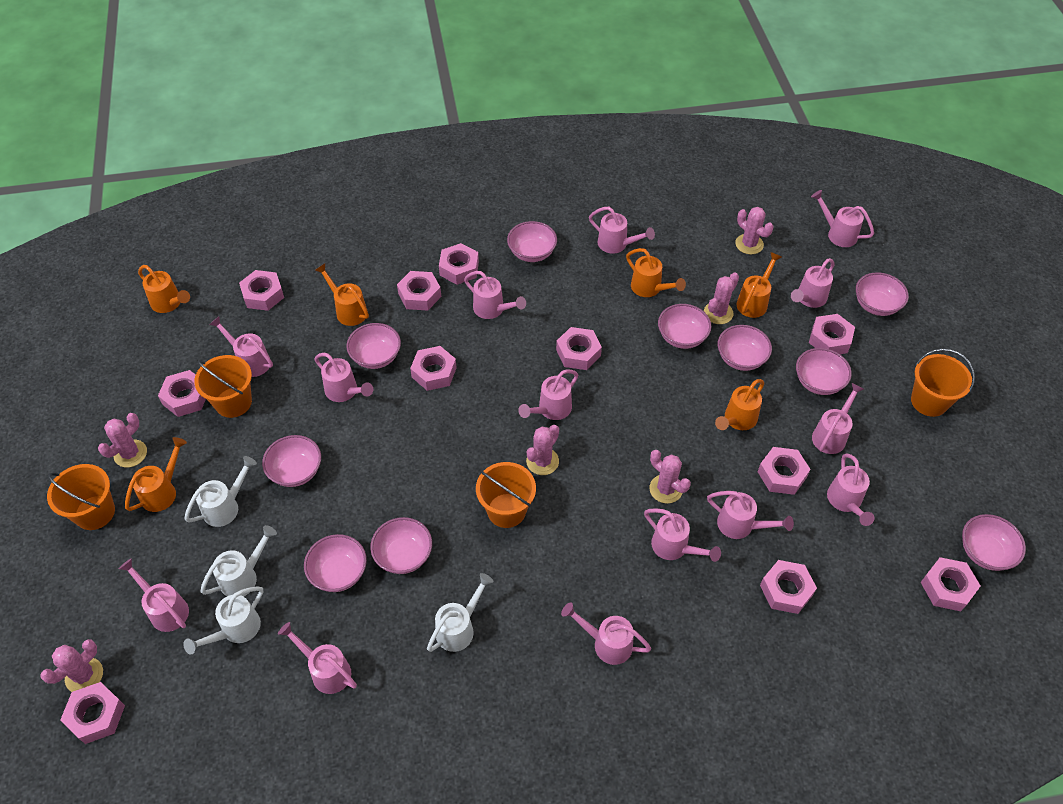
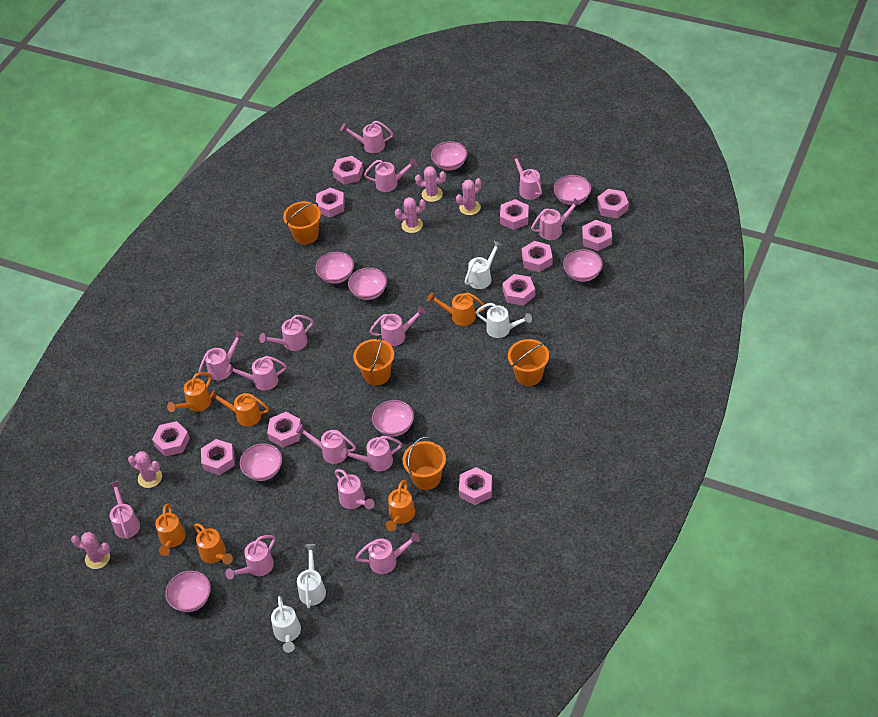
pink bowl: [262,435,321,487] [304,534,367,592] [346,323,401,369] [370,517,432,574] [507,221,557,262] [658,304,711,349] [718,325,772,371] [796,348,852,395] [856,273,909,316] [962,514,1026,571] = 10 -> [165,571,211,612] [240,443,282,481] [315,252,354,284] [348,267,387,300] [372,400,414,437] [431,141,467,170] [553,175,591,205] [563,249,603,282] = 8
pink cactus: [40,639,103,692] [98,413,147,467] [526,425,559,475] [649,450,691,504] [704,272,739,324] [735,207,774,254] = 6 -> [71,532,110,569] [128,451,162,488] [395,197,426,233] [415,166,446,202] [456,178,482,215] = 5

